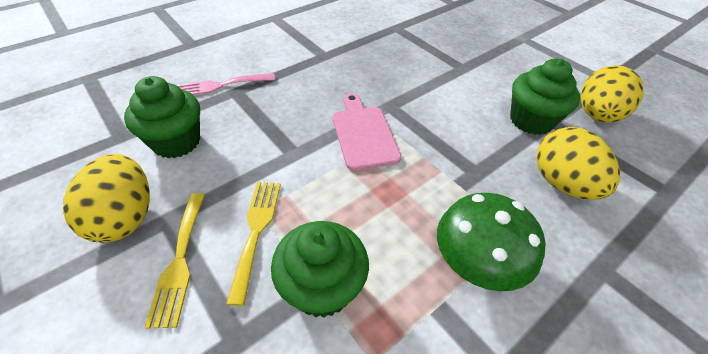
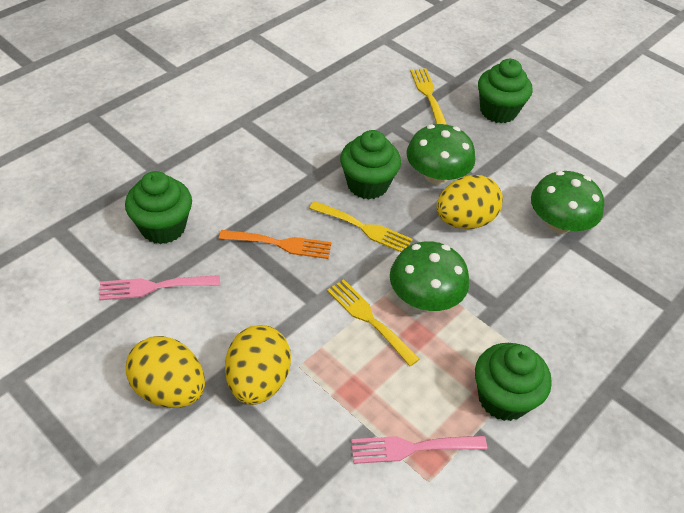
green cupcake: [124,76,200,158] [271,221,369,318] [510,58,580,135] = 3 -> [125,171,192,244] [340,130,401,199] [475,343,552,421] [478,59,533,123] = 4
green mushroom: [437,193,546,291] = 1 -> [390,241,469,311] [406,124,475,185] [531,171,604,234] = 3
orange fork: none = 0 -> [219,230,331,259] = 1
pink cutting board: [333,93,401,171] = 1 -> none = 0
pink fork: [176,73,275,95] = 1 -> [99,275,220,301] [351,435,487,464] = 2
yellow fork: [144,193,205,329] [226,182,281,306] = 2 -> [309,201,413,252] [327,279,420,366] [410,69,447,125] = 3

